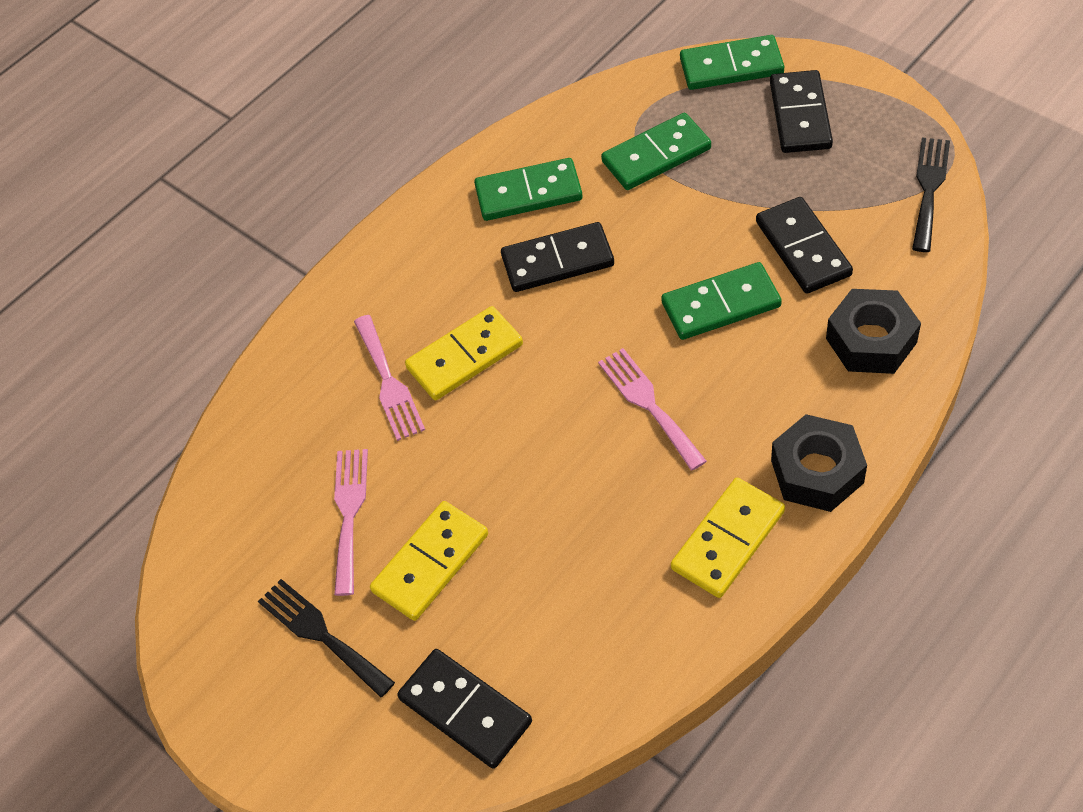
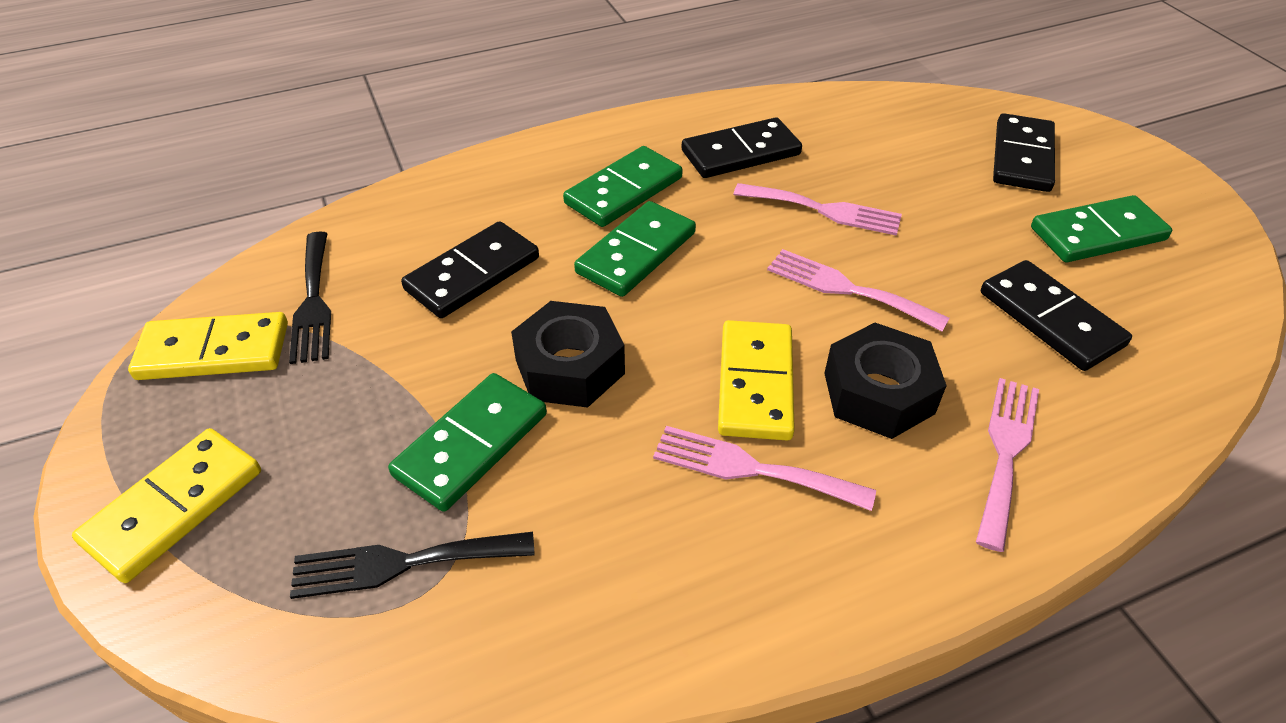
pink fork: [334,449,368,596] [354,315,425,441] [598,348,707,471] = 3 -> [653,426,876,511] [733,183,902,236] [767,249,950,331] [976,378,1039,552] = 4

